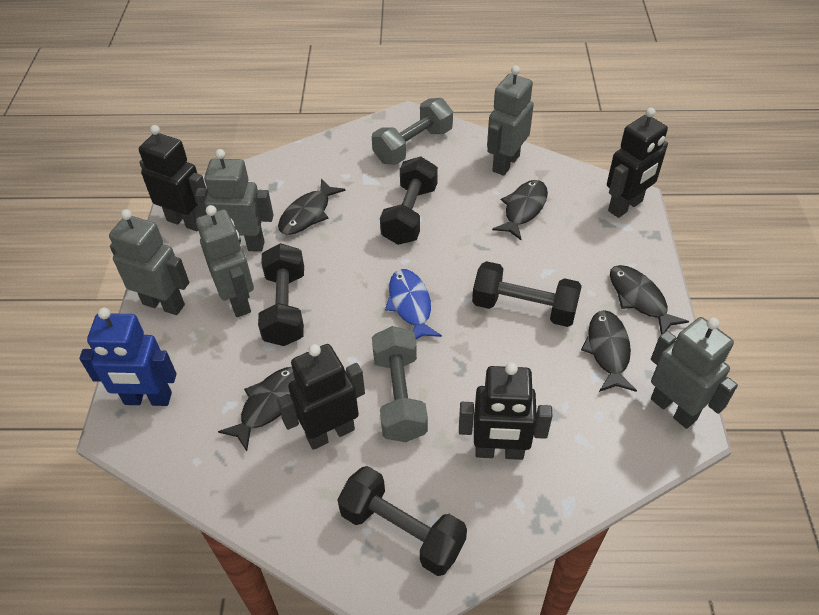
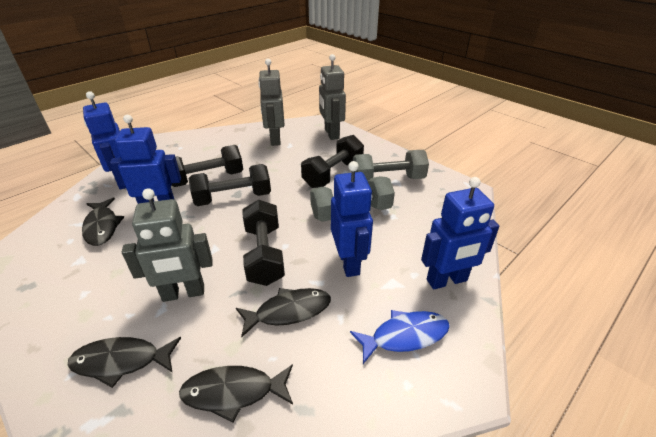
black fish: [218,367,295,451] [278,178,346,235] [492,180,548,240] [581,310,637,392] [610,265,689,334] = 5 -> [67,337,181,388] [82,197,124,246] [179,364,293,423] [236,288,331,337] = 4
black robot: [139,125,206,231] [277,344,365,450] [459,362,552,460] [607,107,668,218] = 4 -> none = 0
blue robot: [79,307,176,406] = 1 -> [83,91,126,189] [110,115,181,204] [331,161,373,277] [421,177,499,289] = 4
grey robot: [109,209,189,315] [195,149,273,252] [196,205,254,317] [487,65,534,176] [651,317,738,429] = 5 -> [122,188,213,302] [258,59,285,146] [319,54,346,140] = 3

